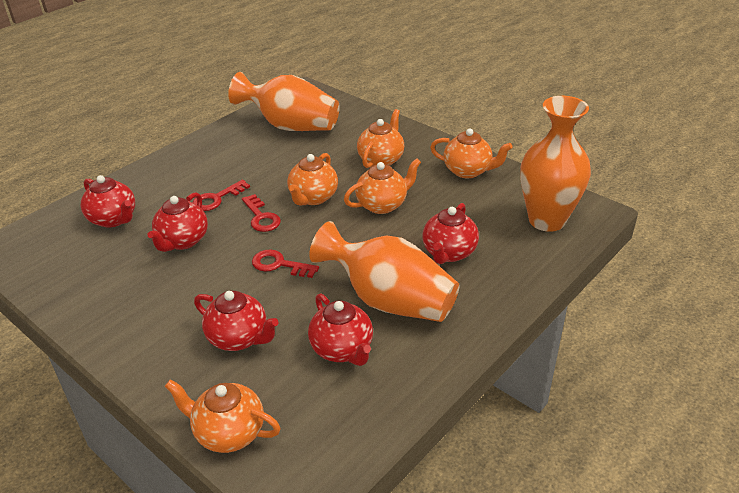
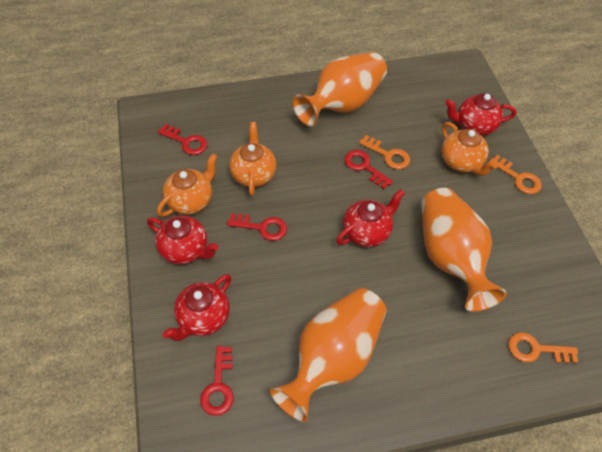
orange key: none = 0 -> [359,135,410,169] [490,155,542,194] [508,332,578,363] = 3
orange teapot: [165,380,281,453] [287,153,338,205] [344,158,421,214] [357,109,404,168] [430,128,513,178] = 5 -> [157,154,218,217] [229,122,276,196] [441,122,498,176] = 3
red key: [193,180,250,211] [242,194,281,232] [252,250,319,278] = 3 -> [158,124,207,155] [200,346,234,416] [227,214,287,241] [344,150,393,189] = 4
red teapot: [81,175,135,228] [148,192,208,252] [194,291,278,351] [308,293,373,366] [422,203,479,264] = 5 -> [147,216,218,264] [163,274,231,341] [336,189,405,247] [445,93,516,135] = 4

